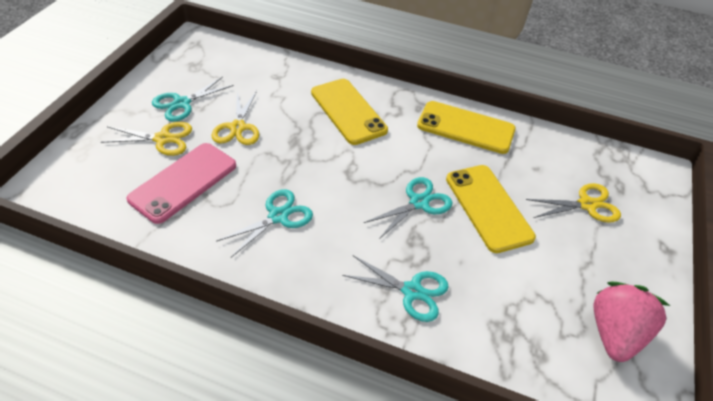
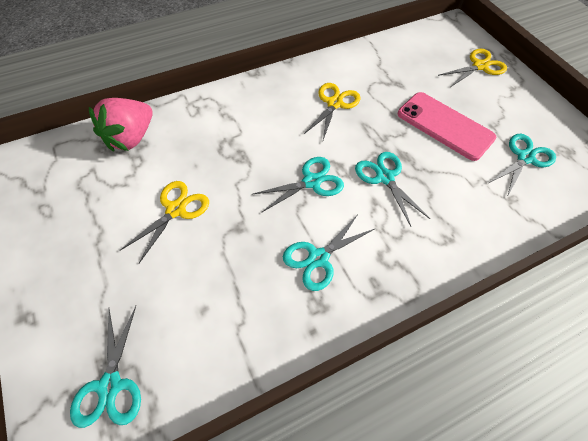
turquoise scissors: [152,77,234,122] [216,189,313,257] [342,255,449,322] [364,177,453,239] = 4 -> [70,306,141,428] [253,157,344,213] [283,213,376,291] [355,152,430,226] [489,134,556,197] = 5
yellow phone: [311,79,388,145] [417,101,516,154] [446,165,536,253] = 3 -> none = 0

